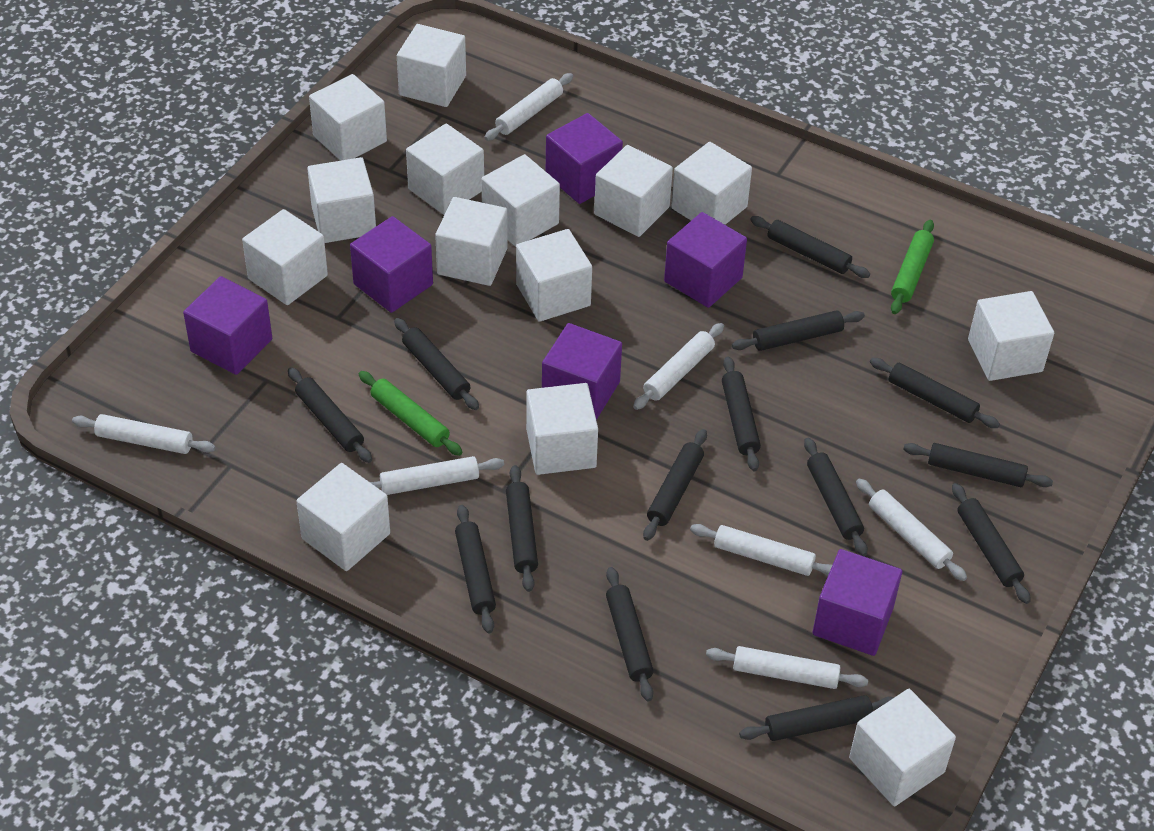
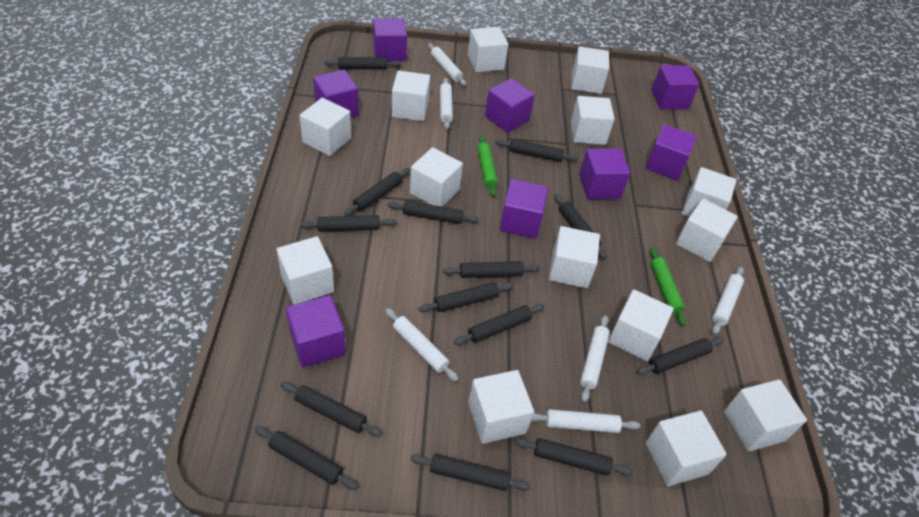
purple cube: [183,276,272,375] [350,216,433,313] [542,323,622,420] [546,113,623,204] [664,212,747,308] [813,549,902,656] = 6 -> [286,295,346,368] [313,70,359,118] [373,18,407,62] [485,78,535,133] [500,179,548,239] [579,148,631,199] [646,124,697,181] [651,65,699,109] = 8
white rolling pin: [72,414,215,454] [370,456,504,495] [484,73,573,141] [633,323,724,410] [690,524,832,576] [706,646,868,689] [856,478,967,581] = 7 -> [385,308,459,382] [428,43,466,86] [440,78,453,129] [531,409,641,433] [580,315,610,403] [712,267,744,335] = 6

